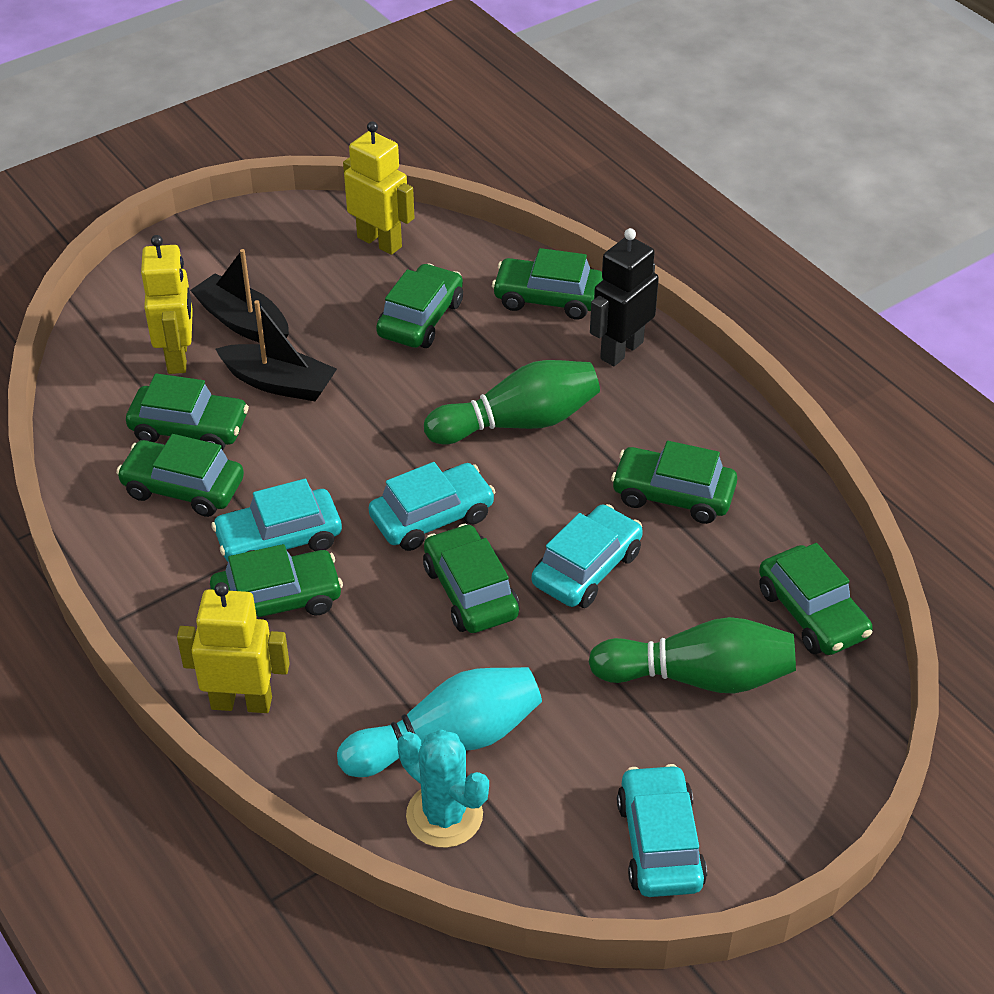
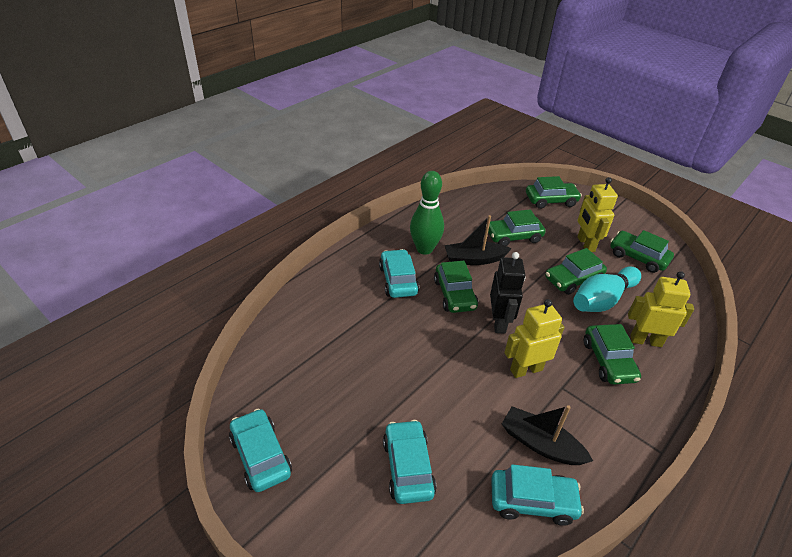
green bowling pin: [424,360,600,444] [588,617,796,694] = 2 -> [410,171,444,255] = 1
green car: [116,434,244,517] [126,373,249,450] [210,544,343,619] [376,263,463,348] [423,524,519,633] [492,248,603,319] [611,441,737,524] [759,543,873,655] = 8 -> [434,261,478,313] [486,209,546,246] [526,176,582,209] [545,248,607,295] [584,324,641,385] [610,230,674,273] = 6
turquoise cactus: [397,729,489,848] = 1 -> none = 0

